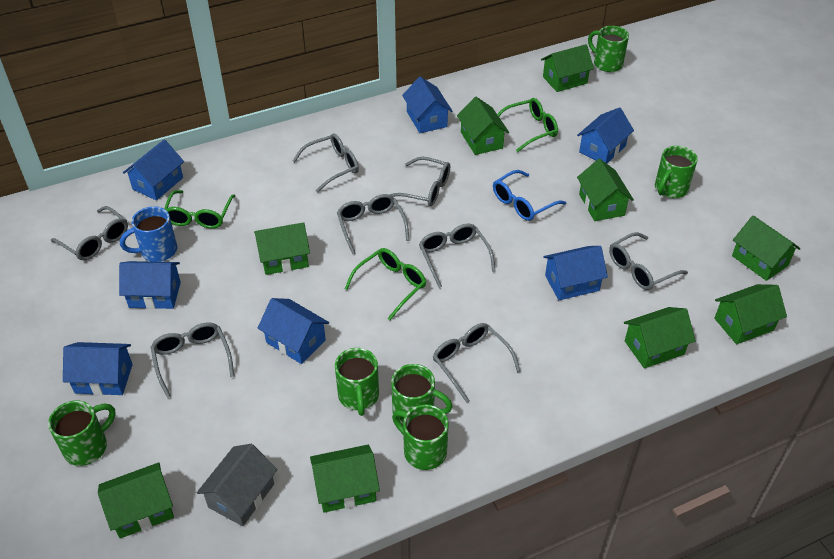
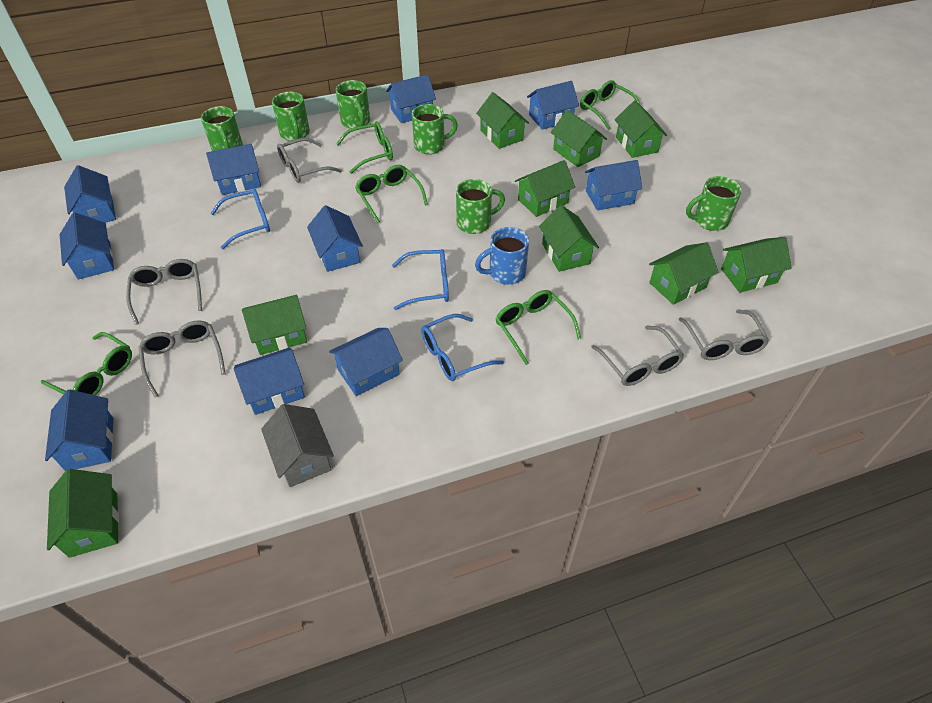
blue glasses: [493,170,566,221] = 1 -> [211,188,270,249] [392,249,449,310] [421,314,504,381] = 3
blue house: [63,342,133,395] [119,261,181,309] [123,139,184,200] [258,298,329,364] [402,76,452,133] [543,246,608,300] [577,107,634,163] = 7 -> [45,389,114,471] [60,212,114,280] [64,165,116,223] [206,144,261,195] [234,347,305,415] [307,205,363,272] [329,328,403,396] [386,74,436,123] [527,81,579,130] [585,160,642,210] = 10
green glasses: [164,190,235,229] [345,248,426,320] [497,98,558,152] = 3 -> [41,332,132,395] [336,121,393,174] [355,165,428,223] [496,290,581,365] [580,80,640,130] = 5
grey glasses: [51,206,128,260] [151,323,234,398] [293,133,359,193] [337,194,410,254] [390,157,450,206] [419,223,496,288] [433,323,521,403] [609,232,688,290] = 8 -> [126,259,202,325] [139,321,226,398] [277,138,342,183] [591,326,684,386] [678,309,769,360] = 5

